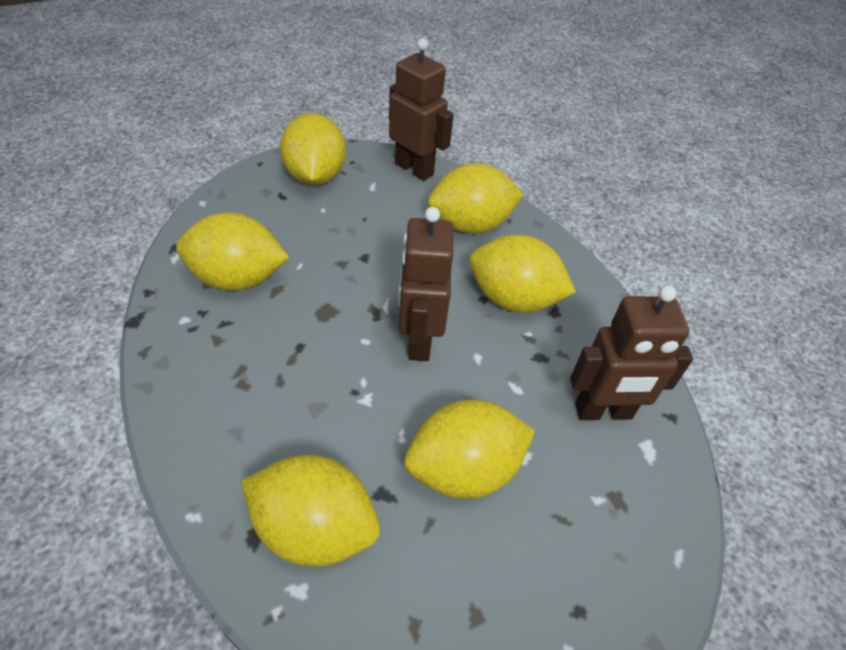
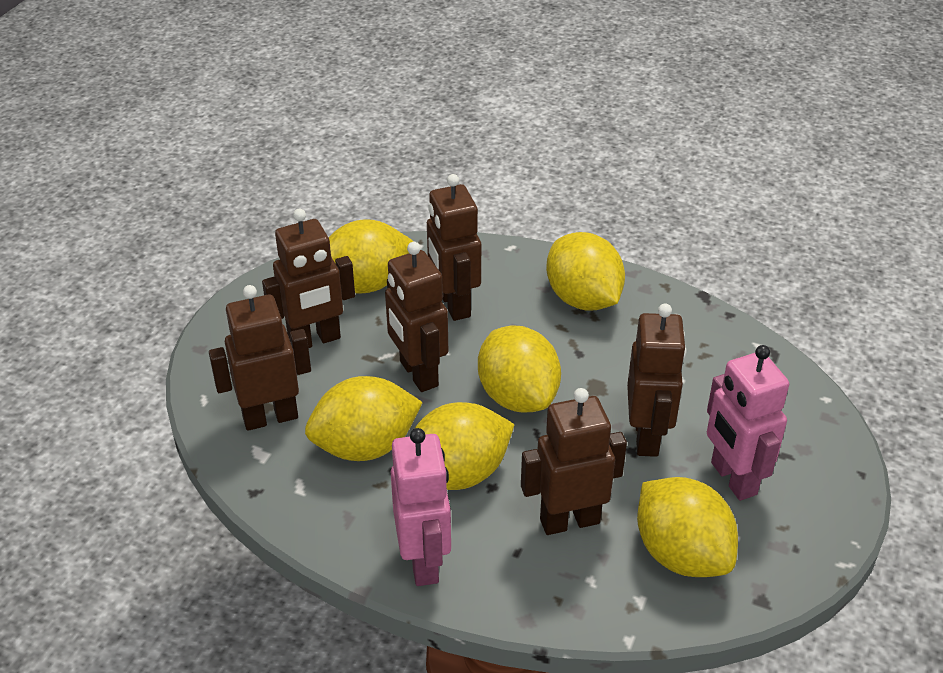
brown robot: [389,38,454,181] [398,207,453,361] [570,285,693,420] = 3 -> [209,285,311,431] [262,208,355,348] [385,242,448,392] [427,174,481,321] [521,388,627,535] [627,303,687,457] = 6
pink robot: none = 0 -> [391,428,451,586] [707,345,789,501] = 2

